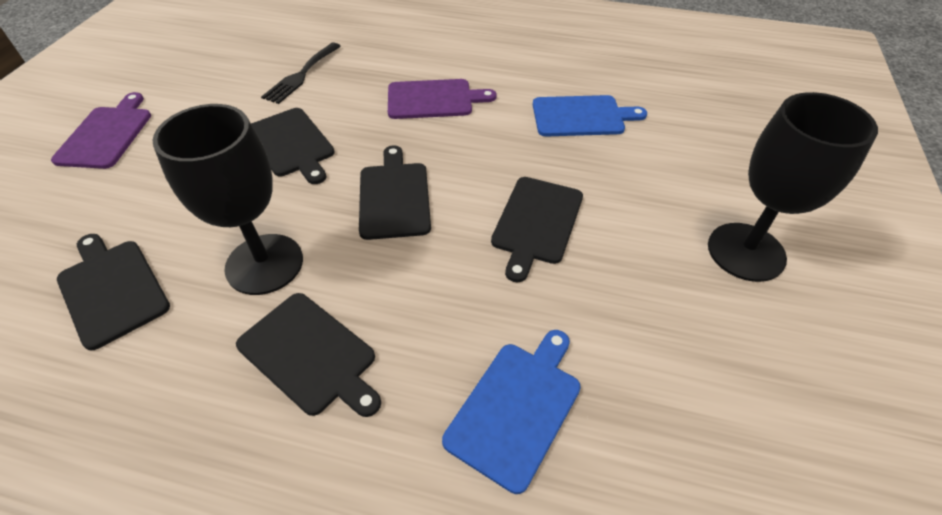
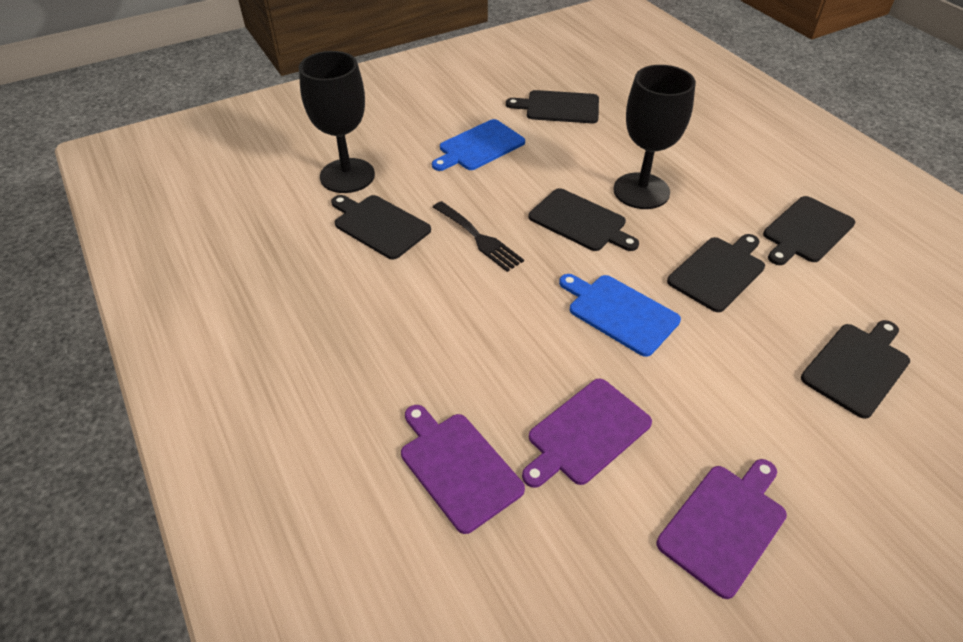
black cutting board: [57,234,170,350] [236,293,381,417] [251,108,335,184] [359,146,431,240] [491,177,583,282] = 5 -> [331,195,431,259] [506,90,599,123] [529,188,639,251] [667,234,765,312] [763,196,855,265] [801,320,910,419] = 6
purple cutting board: [51,92,151,169] [388,79,497,119] = 2 -> [401,405,525,534] [522,379,652,488] [657,459,787,599] = 3

